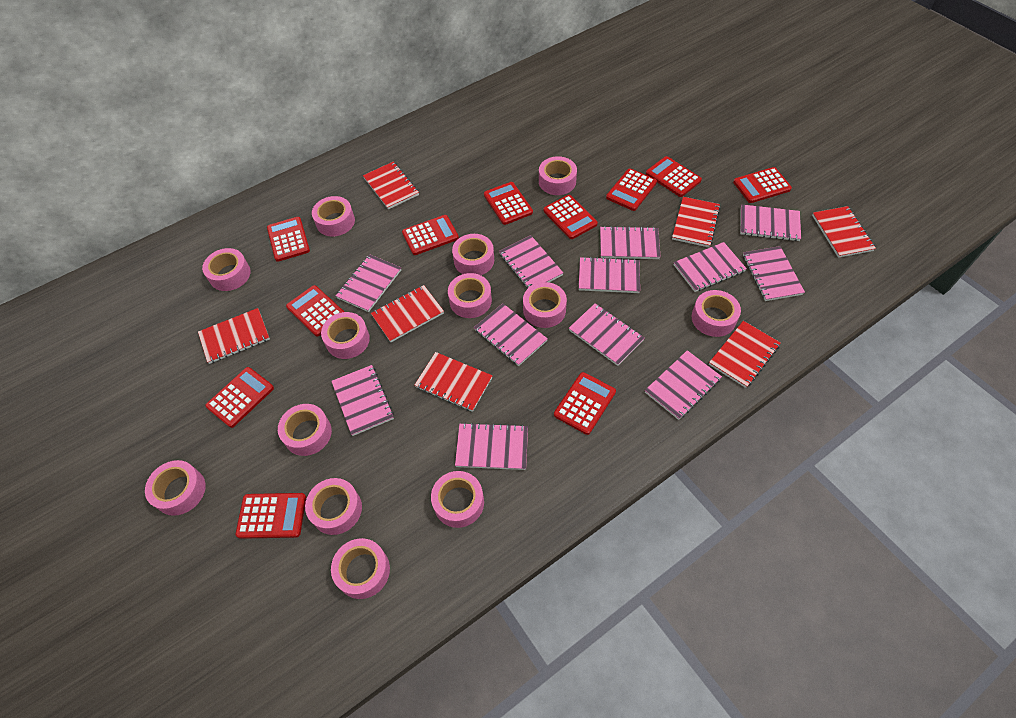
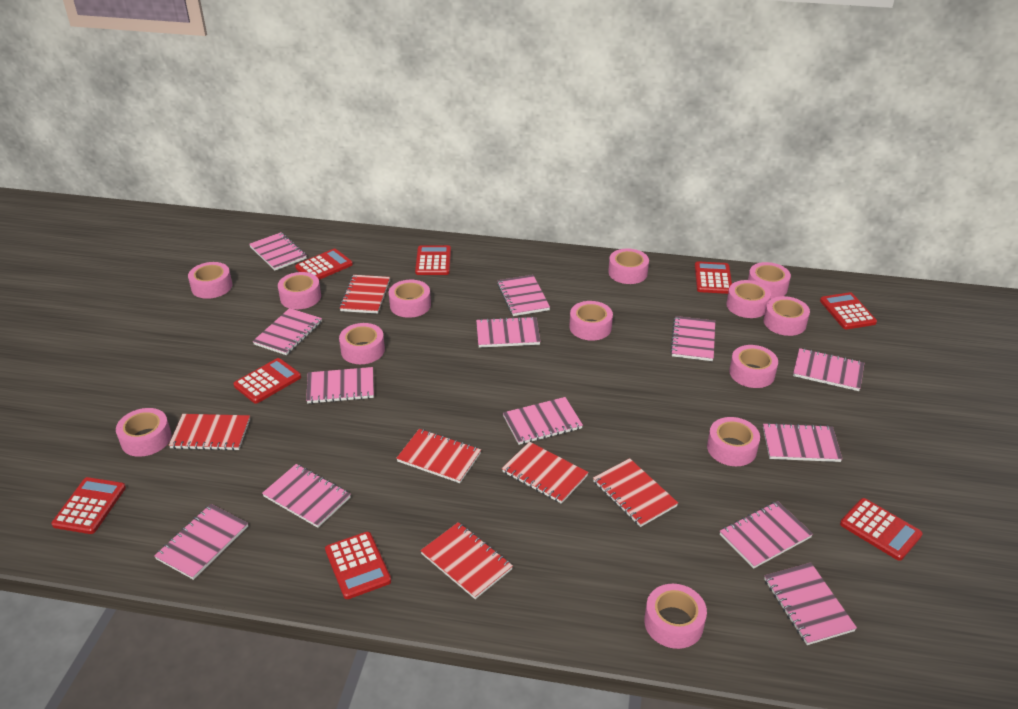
pink notebook: [331,365,394,436] [336,254,401,312] [455,423,528,470] [474,303,548,366] [499,235,563,289] [569,303,644,366] [579,257,640,293] [600,226,661,259] [645,350,722,420] [674,242,747,292] [740,204,801,241] [743,246,805,301] = 12 -> [154,504,248,580] [249,232,307,270] [253,308,322,355] [262,464,351,528] [306,367,374,404] [476,316,540,348] [497,275,550,316] [503,397,583,445] [670,316,715,361] [720,501,813,569] [763,423,842,462] [764,563,857,645] [793,348,864,391] = 13
red calculator: [205,367,274,428] [235,493,306,539] [267,217,310,262] [286,285,344,337] [402,215,459,255] [484,182,533,225] [543,195,598,239] [554,372,616,435] [606,169,657,211] [646,156,702,197] [733,167,792,203] = 11 -> [51,477,126,534] [233,358,301,404] [295,249,353,280] [325,532,391,599] [415,245,451,275] [695,261,732,294] [820,292,877,329] [840,498,923,561] = 8
red notebook: [198,308,270,364] [363,161,419,209] [371,285,444,342] [415,352,493,412] [672,197,720,247] [709,321,781,388] [812,206,876,258] = 7 -> [169,414,250,451] [339,275,390,314] [396,429,481,483] [420,522,513,599] [502,442,589,504] [593,458,678,527] = 6

